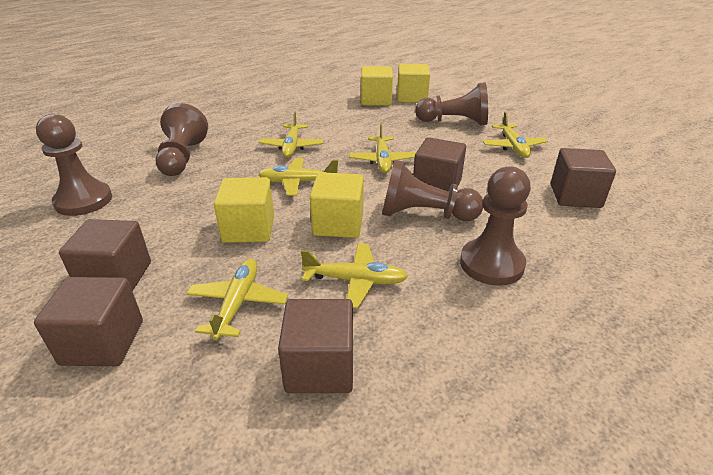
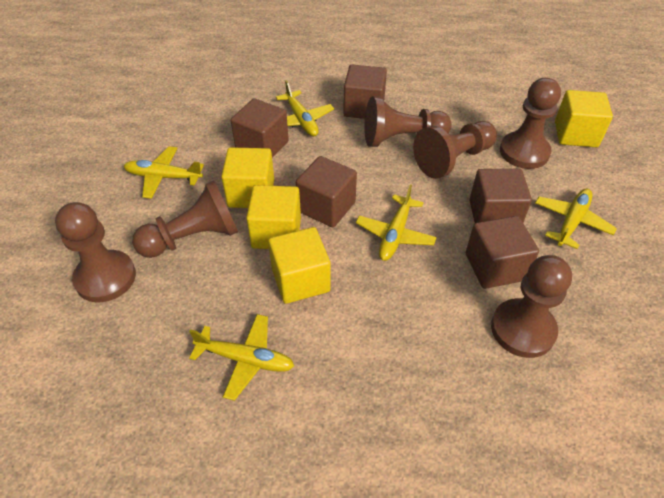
brown pawn: [36,114,112,216] [156,103,208,176] [382,160,483,221] [415,82,488,125] [460,166,531,286] = 5 -> [55,202,136,302] [132,180,238,258] [365,96,452,147] [413,121,497,179] [491,255,572,358] [500,78,561,169] = 6
yellow plane: [186,258,288,340] [258,158,338,196] [259,112,324,158] [300,243,408,309] [349,123,416,173] [483,112,548,158] = 6 -> [124,146,204,199] [189,314,294,401] [276,80,334,137] [356,185,437,261] [535,189,617,249] = 5

